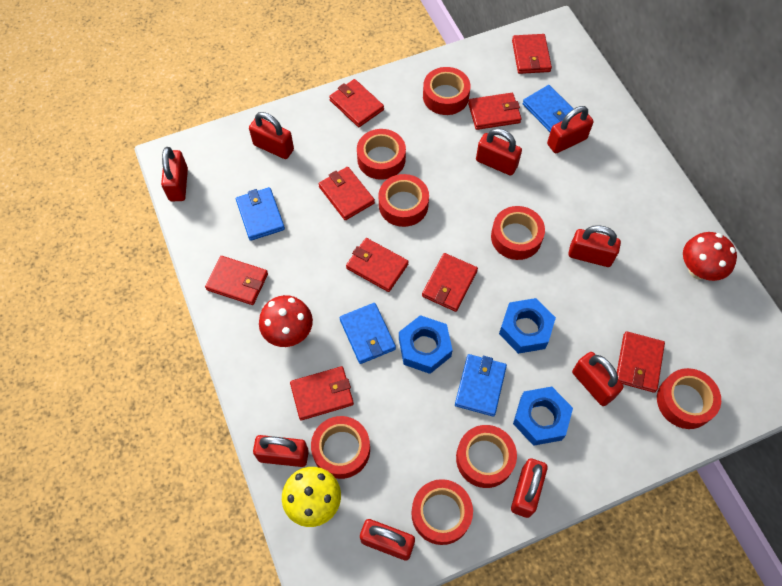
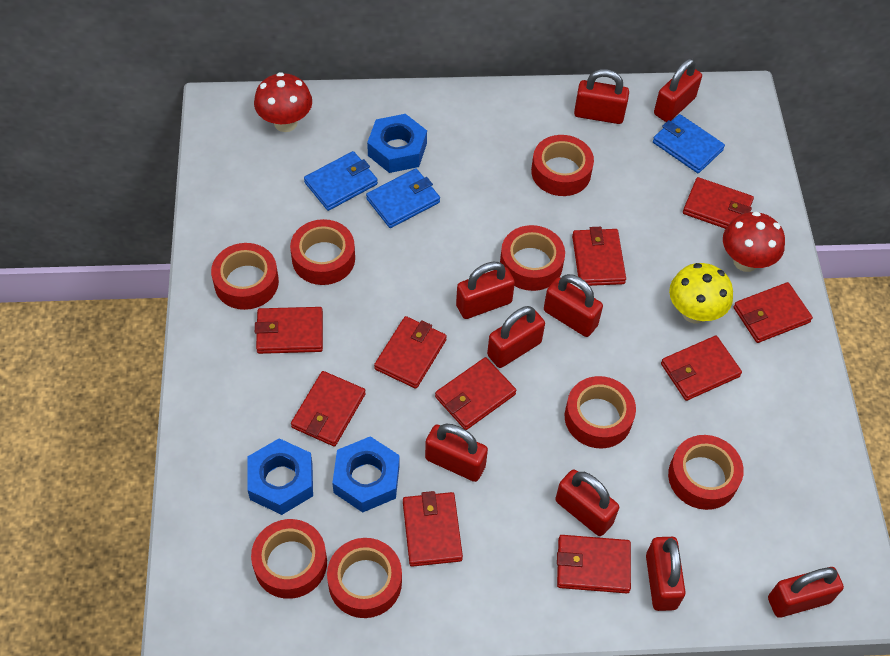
blue wallet: [236,187,285,241] [339,303,396,364] [455,354,507,417] [523,85,573,132] = 4 -> [304,151,378,211] [366,168,440,228] [653,114,725,173] = 3
red wallet: [205,256,268,305] [290,366,354,420] [319,167,375,220] [329,79,384,127] [346,238,409,292] [422,253,478,312] [468,93,522,130] [512,34,552,74] [617,331,665,393] = 9 -> [255,307,323,354] [291,371,366,447] [374,316,447,389] [403,491,463,567] [435,357,516,430] [557,535,631,593] [572,227,626,286] [661,336,742,401] [683,177,754,229] [733,282,813,343] = 10

